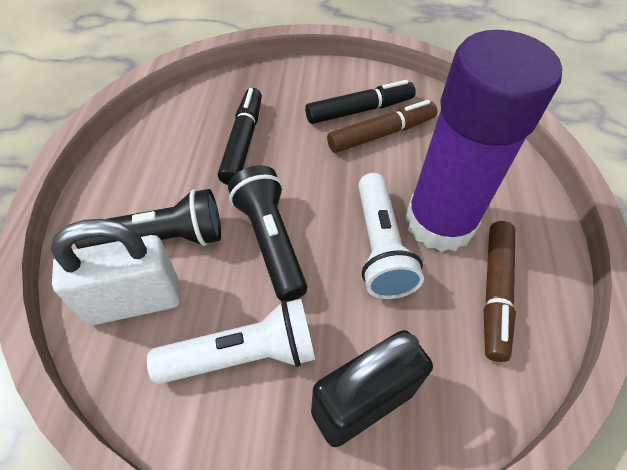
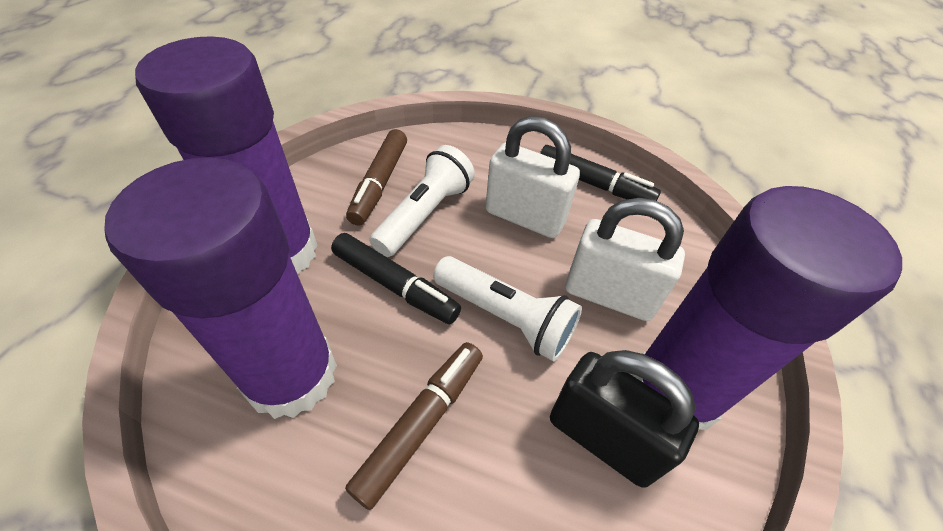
black flashlight: [75,189,221,249] [228,165,307,302] = 2 -> none = 0
purple glue stick: [405,30,562,252] = 1 -> [104,157,337,419] [135,36,318,274] [632,186,902,430] = 3
white padlock: [51,219,180,325] = 1 -> [486,116,580,238] [565,198,685,321] = 2

